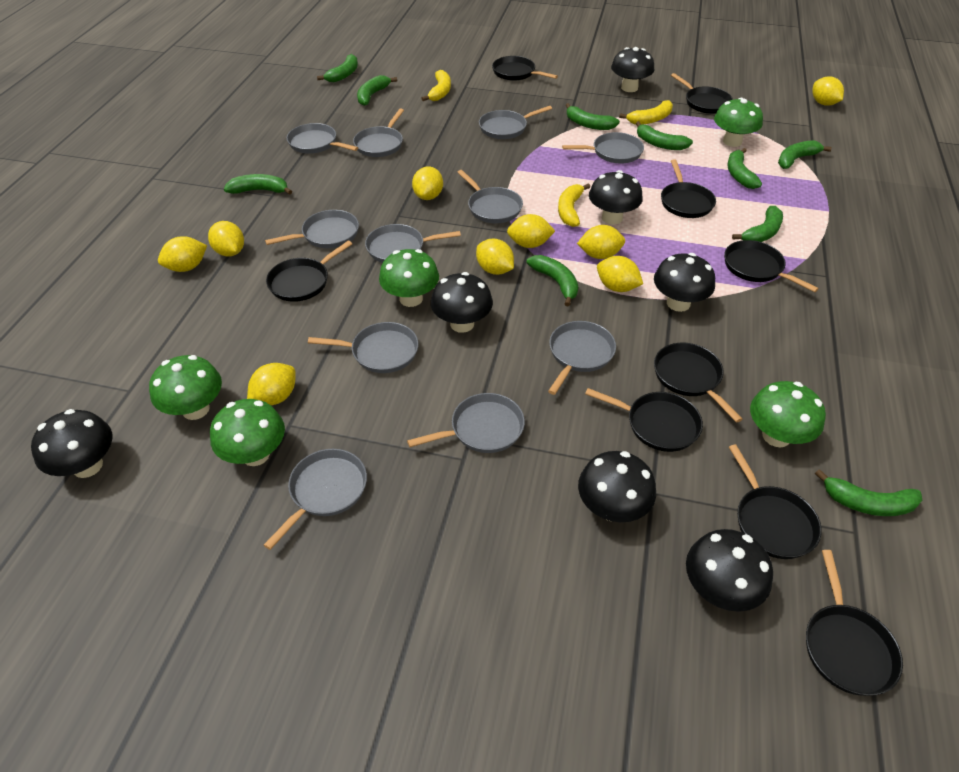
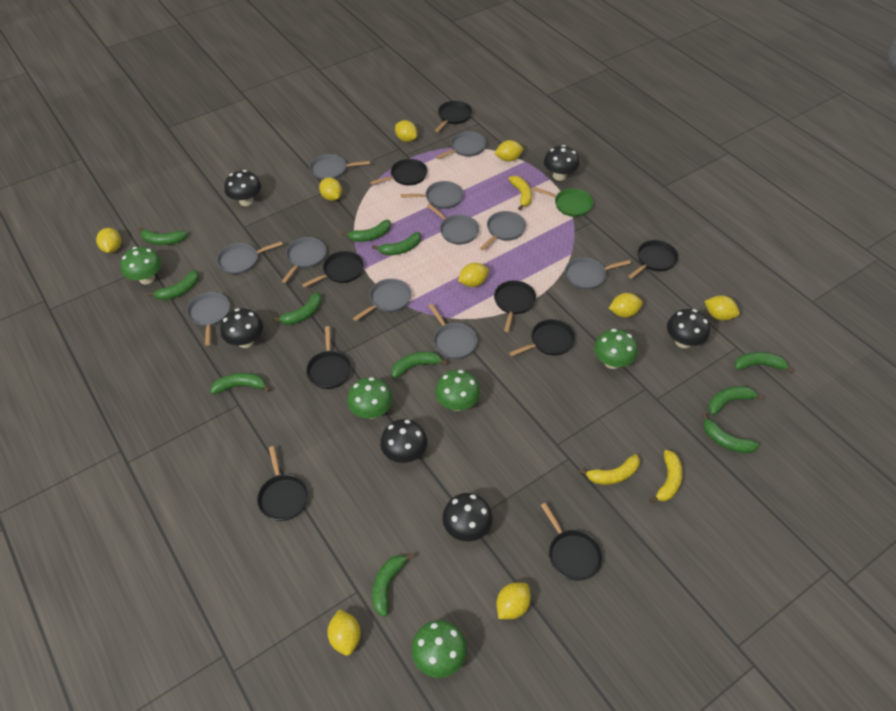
black mushroom: [31,409,112,478] [431,272,493,333] [578,451,656,522] [589,170,643,225] [611,47,654,92] [654,253,715,312] [686,529,773,612] = 7 -> [220,308,263,348] [224,170,261,206] [380,419,427,463] [442,493,493,541] [544,145,579,181] [667,309,710,348] = 6
green banana: [224,174,292,195] [317,54,358,82] [357,75,397,106] [527,255,578,307] [566,103,620,130] [636,121,693,150] [727,148,762,189] [732,206,783,242] [778,140,832,169] [815,469,922,516] = 10 -> [138,227,188,245] [147,270,199,300] [210,373,270,394] [273,292,322,325] [342,220,391,242] [372,232,421,255] [372,553,414,617] [391,351,448,378] [702,413,760,453] [708,386,764,415] [734,352,794,373] = 11
green pan: none = 0 -> [532,186,593,217] = 1

